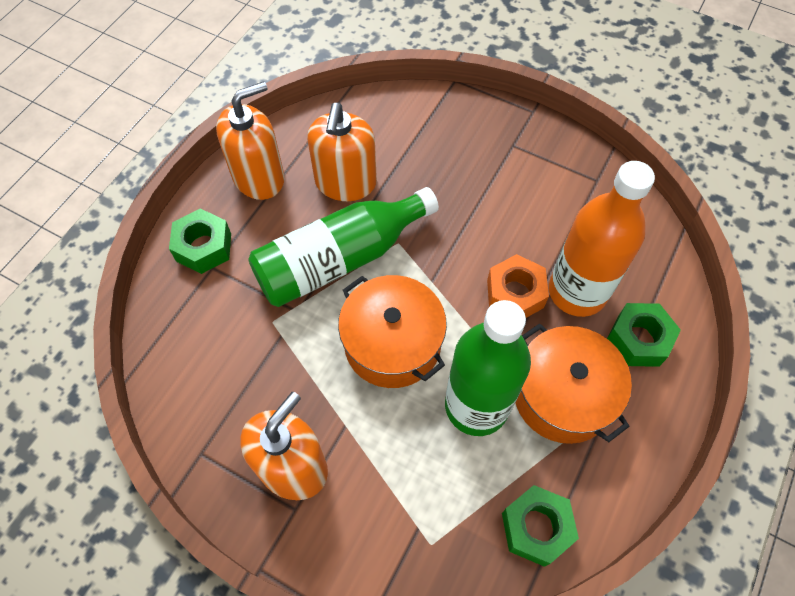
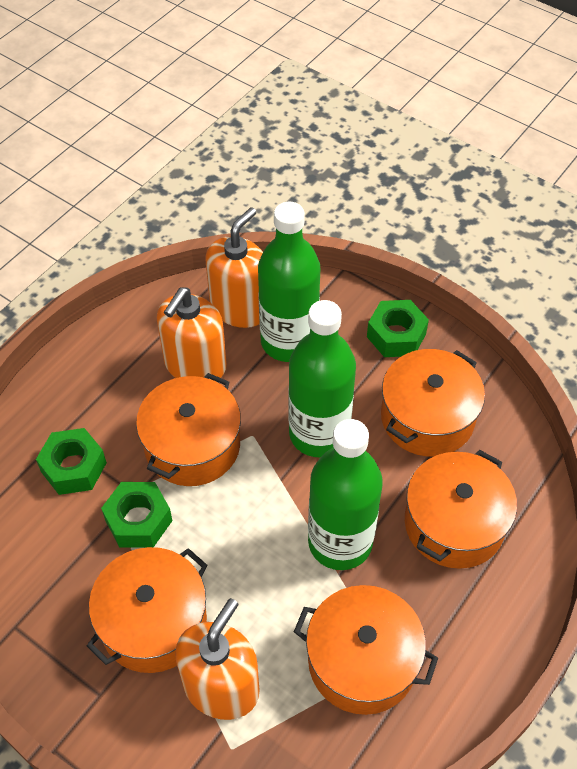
green bottle: [248,187,439,307] [445,300,531,436] = 2 -> [258,202,320,362] [288,300,356,457] [308,419,383,570] = 3
orange bottle: [549,161,655,317] = 1 -> none = 0
orange nut: [487,254,549,318] = 1 -> none = 0
orange pot: [338,275,447,388] [515,324,632,444] = 2 -> [87,547,208,673] [136,373,241,486] [294,585,438,715] [381,349,485,456] [405,450,517,569] = 5

